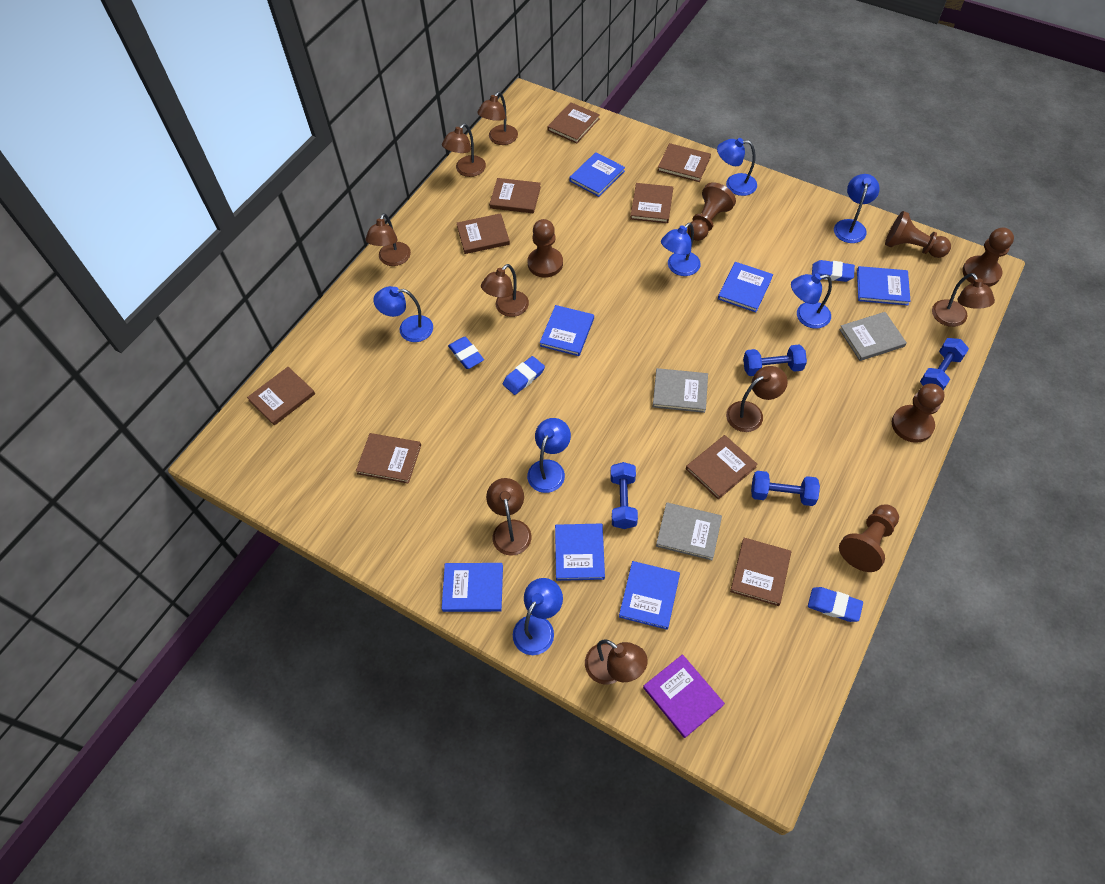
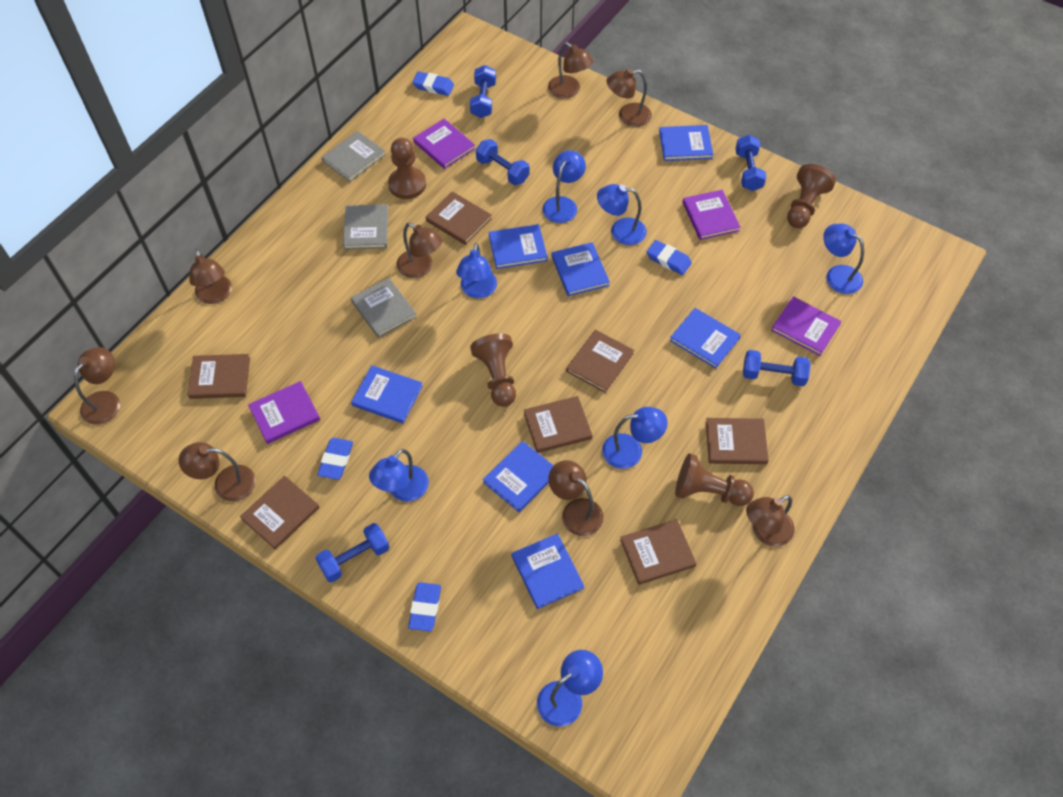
blue dumbbell: [610,462,638,529] [743,345,807,376] [751,471,820,506] [920,338,969,390] = 4 -> [315,523,389,582] [470,65,496,118] [476,139,530,185] [735,135,766,191] [743,350,811,386] = 5
brown book: [247,367,315,426] [356,433,421,484] [457,213,510,254] [489,178,541,213] [547,102,600,143] [630,183,673,223] [657,143,711,182] [686,435,758,500] [730,538,791,606] = 9 -> [187,354,250,399] [240,476,320,549] [426,191,492,245] [524,396,592,453] [566,330,634,393] [620,519,697,585] [706,418,769,464] = 7
brown pawn: [527,219,563,278] [688,182,736,241] [839,504,899,572] [885,211,951,258] [892,383,945,443] [962,228,1014,287] = 6 -> [388,138,426,199] [470,333,516,407] [675,453,754,506] [787,164,836,228] = 4
purple book: [643,654,725,738] = 1 -> [248,381,320,444] [413,119,475,169] [682,190,740,240] [771,297,842,356] = 4

